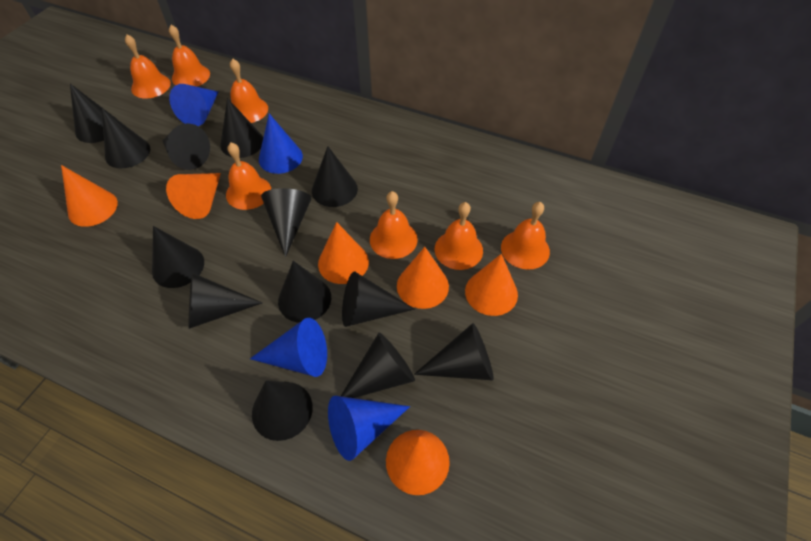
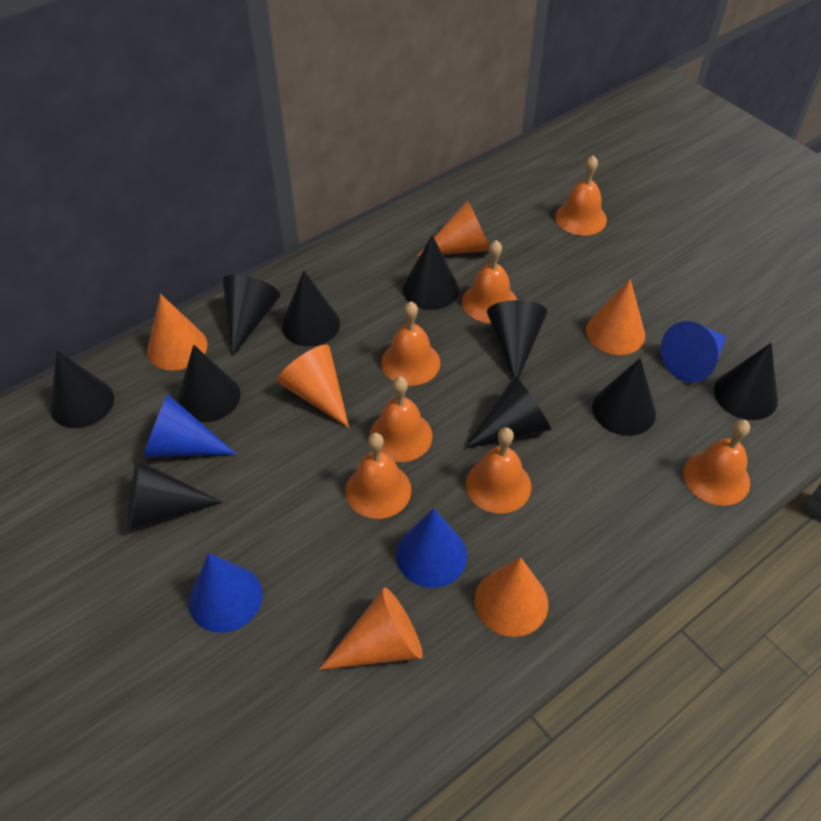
black cone: [70,84,117,143] [102,108,150,168] [152,226,204,288] [163,123,210,170] [189,273,262,329] [221,98,263,158] [252,380,313,441] [261,188,311,257] [278,261,331,323] [312,146,358,207] [341,333,415,398] [342,271,415,327] [414,323,494,380] = 13 -> [50,351,114,428] [128,459,222,530] [177,345,240,422] [222,275,280,357] [282,270,340,346] [403,235,459,310] [464,376,551,449] [487,300,547,379] [592,358,656,436] [714,343,778,420] = 10

